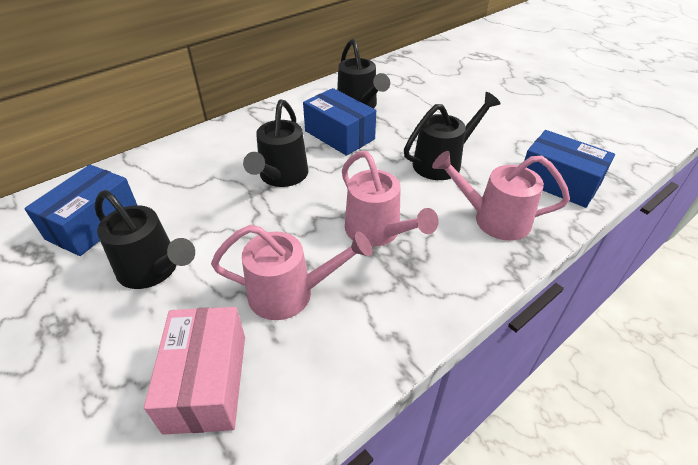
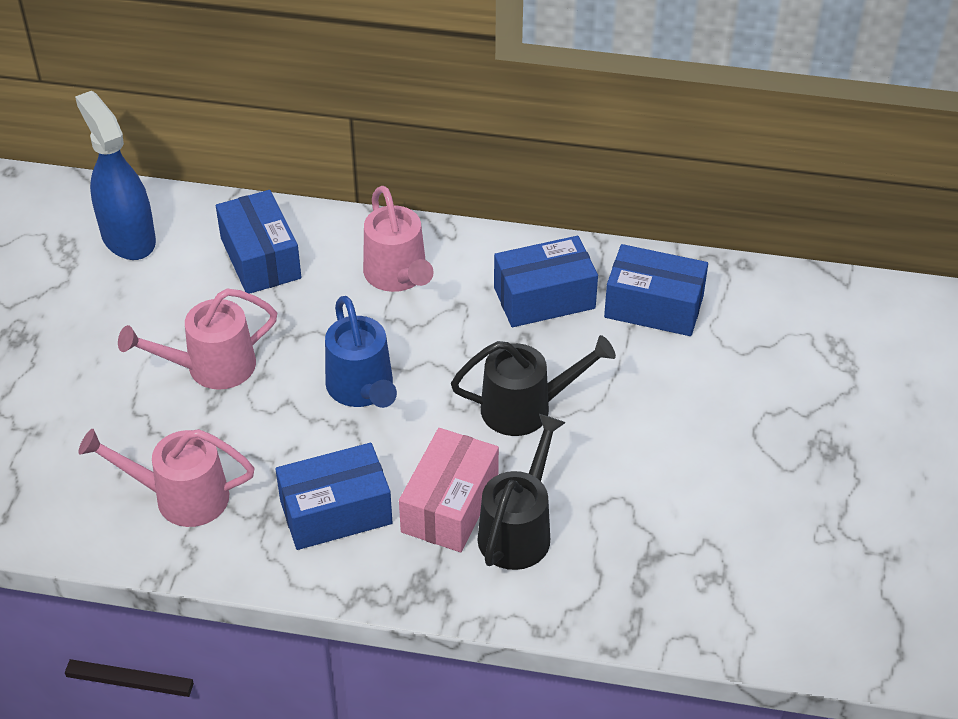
black watering can: [95,190,195,289] [243,100,308,187] [337,39,390,108] [404,92,501,180] = 4 -> [451,335,616,436] [477,414,566,570] = 2
blue box: [24,165,137,256] [303,88,376,156] [524,130,615,208] = 3 -> [216,190,302,294] [276,443,392,550] [494,236,598,327] [604,244,708,336] = 4
blue spray bottle: none = 0 -> [75,91,156,260] = 1
blue watering can: none = 0 -> [325,296,397,408] = 1

